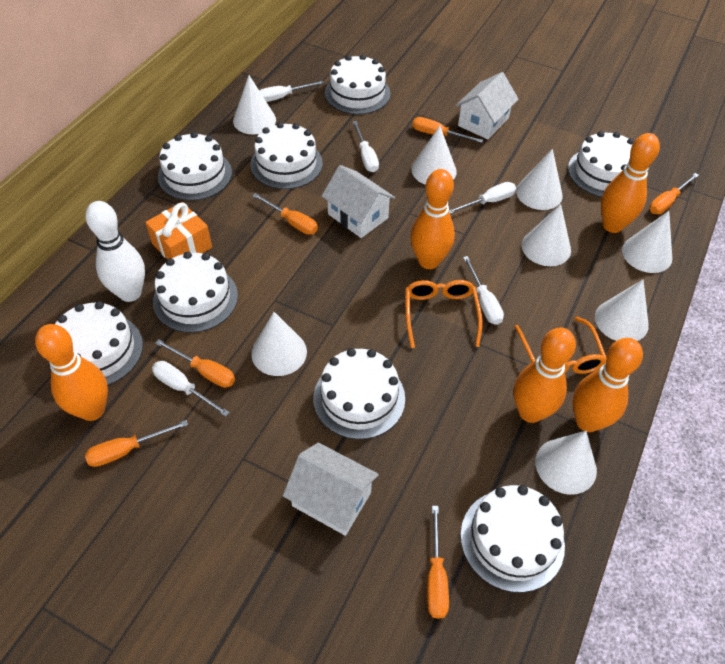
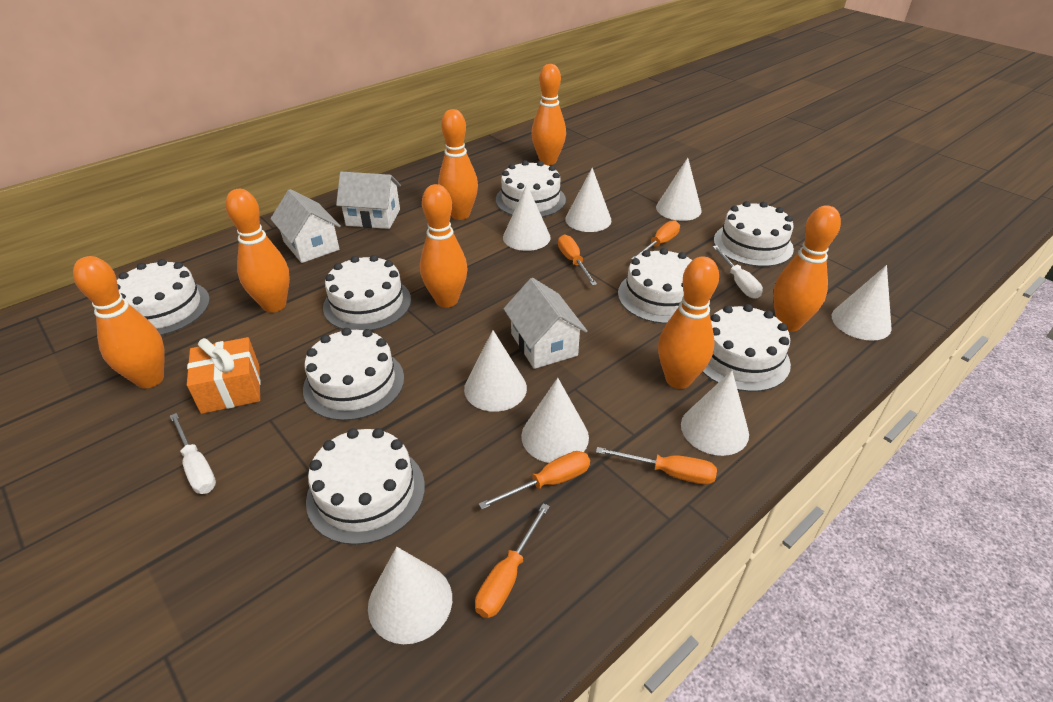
orange bowling pin: [35,324,108,421] [410,169,455,269] [514,328,576,423] [573,338,643,432] [601,133,660,233] = 5 -> [73,256,165,388] [226,189,290,313] [420,184,467,308] [438,109,478,220] [531,64,566,165] [658,256,719,389] [773,205,841,332] = 7
orange glasses: [405,280,482,348] [515,317,607,374] = 2 -> none = 0
orange screwdriver: [85,420,188,467] [155,339,235,388] [252,193,318,235] [413,117,483,143] [427,506,449,619] [649,173,699,214] = 6 -> [475,503,550,618] [479,451,590,510] [558,234,597,286] [596,447,717,484] [631,220,680,260] = 5
white bowling pin: [86,201,145,302] = 1 -> none = 0
white screwdriver: [152,361,230,417] [259,81,324,102] [352,121,379,172] [449,182,516,214] [463,256,504,325] = 5 -> [170,413,216,494] [713,245,763,299] = 2

